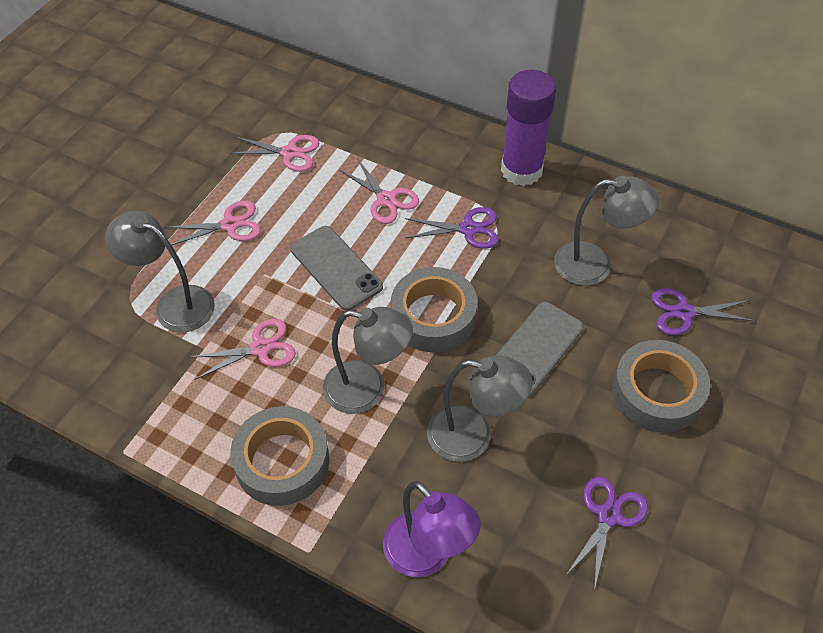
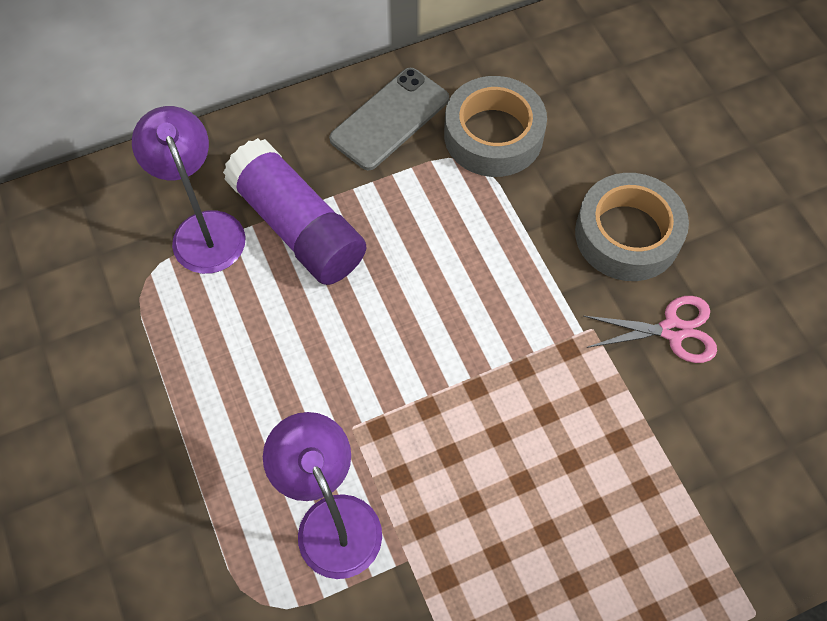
grey lamp: [105,211,215,332] [323,307,413,414] [427,356,533,462] [554,176,659,286] = 4 -> none = 0
grey phone: [290,226,383,311] [495,302,583,397] = 2 -> [329,68,449,170] = 1
grey tape: [230,406,329,506] [391,267,477,352] [612,340,710,433] = 3 -> [444,76,547,177] [575,173,689,281] = 2
pink scissors: [165,201,261,245] [189,319,296,380] [229,135,320,172] [339,158,419,224] = 4 -> [584,296,717,363] = 1
purple lamp: [383,481,481,577] = 1 -> [132,106,246,274] [263,412,382,579] = 2
purple scissors: [405,207,498,249] [566,477,648,591] [651,288,756,335] = 3 -> none = 0

